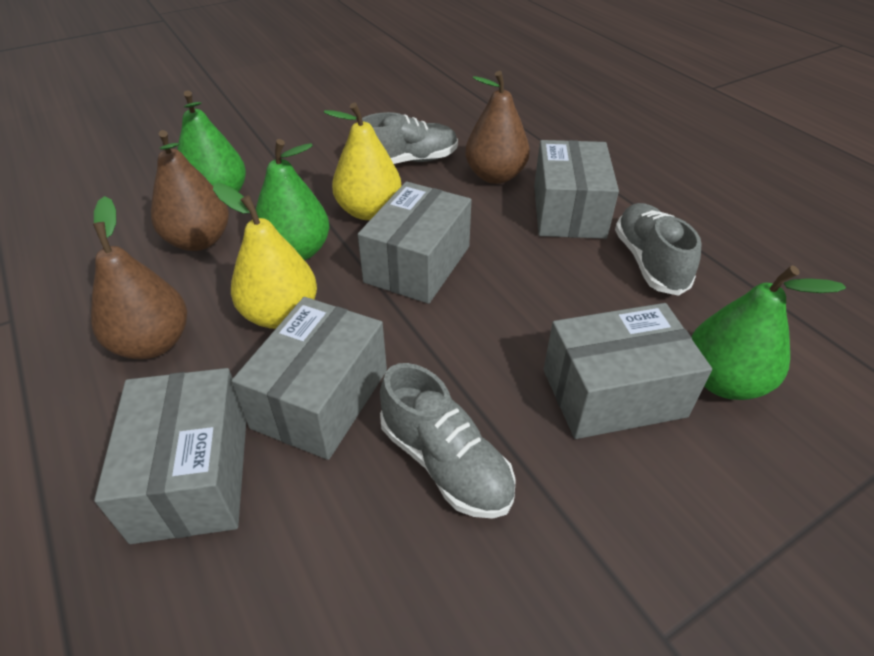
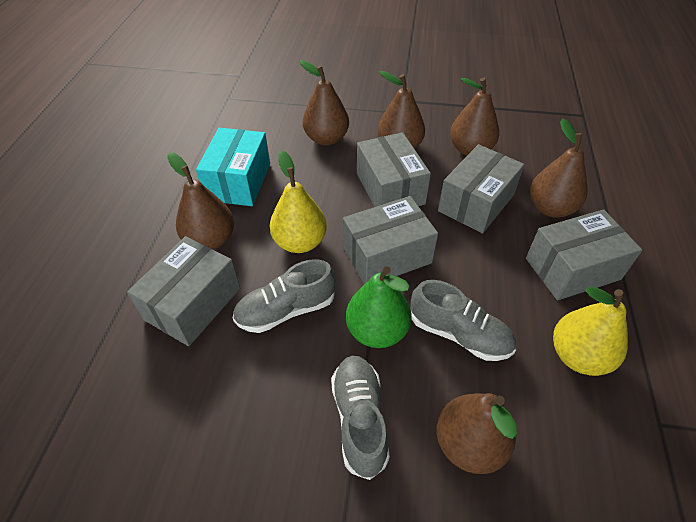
brown pear: [91,196,187,360] [151,130,229,251] [465,71,530,184] = 3 -> [167,152,234,250] [300,60,349,146] [377,71,425,149] [437,393,517,474] [450,77,499,156] [530,118,588,218] = 6
green pear: [177,91,246,192] [256,139,330,260] [692,265,846,400] = 3 -> [346,266,411,348] = 1
turquoise box: none = 0 -> [196,128,270,206] = 1

